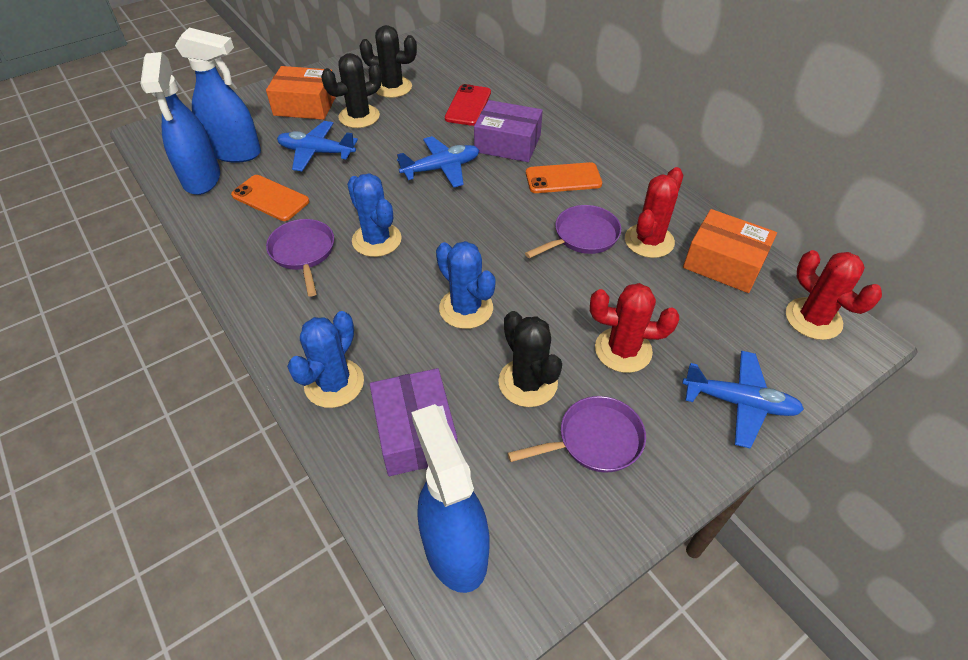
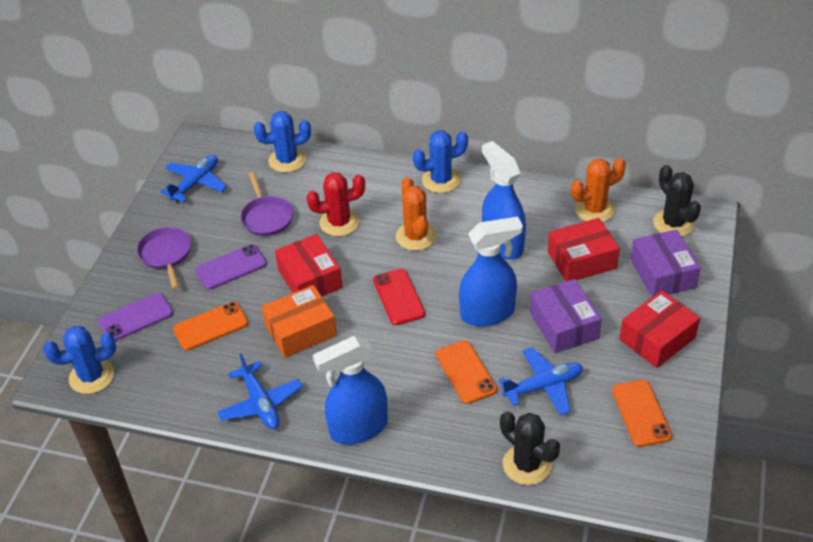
black cactus: [321,53,382,128] [359,25,417,98] [498,311,562,407] = 3 -> [500,412,560,485] [653,165,701,237] = 2
orange box: [266,66,336,120] [683,209,777,293] = 2 -> [261,285,337,358] = 1
orange cactus: none = 0 -> [396,177,436,251] [571,158,626,222] = 2
orange phone: [231,175,309,221] [526,162,602,193] = 2 -> [173,302,248,351] [436,340,497,404] [612,379,672,447] = 3
purple pan: [266,219,334,297] [507,396,646,473] [525,205,621,258] = 3 -> [137,227,191,289] [240,172,293,236] = 2
purple phone: none = 0 -> [98,293,173,341] [195,244,267,290] = 2
red box: none = 0 -> [275,234,343,296] [548,218,620,281] [619,290,700,368] = 3
red cactus: [590,283,679,373] [625,167,683,258] [786,250,882,340] = 3 -> [306,172,365,236] = 1

